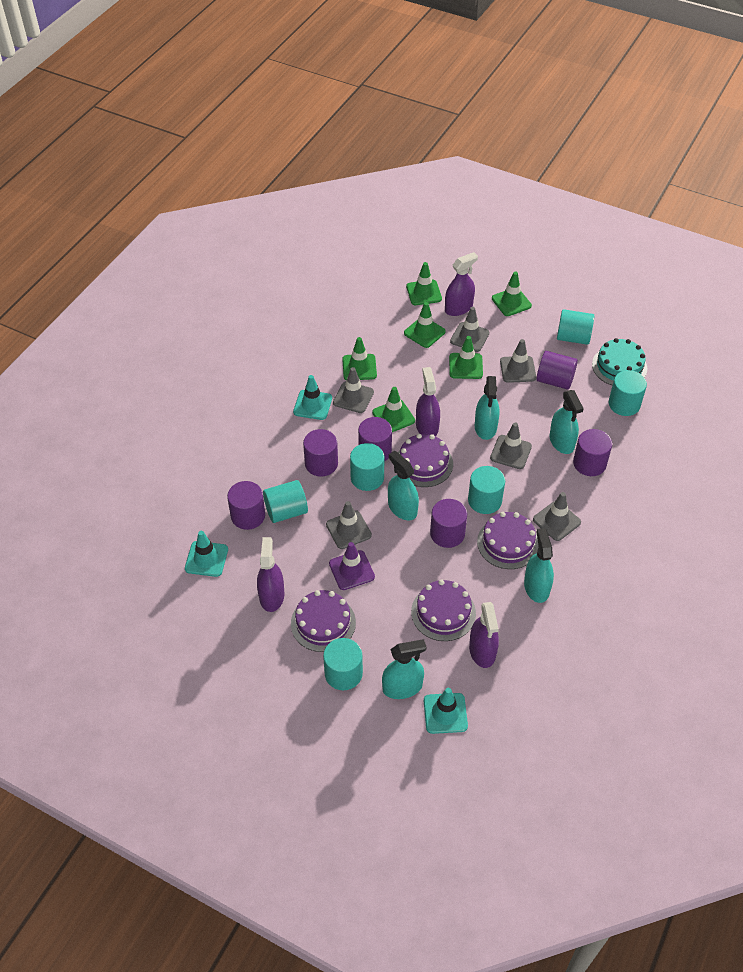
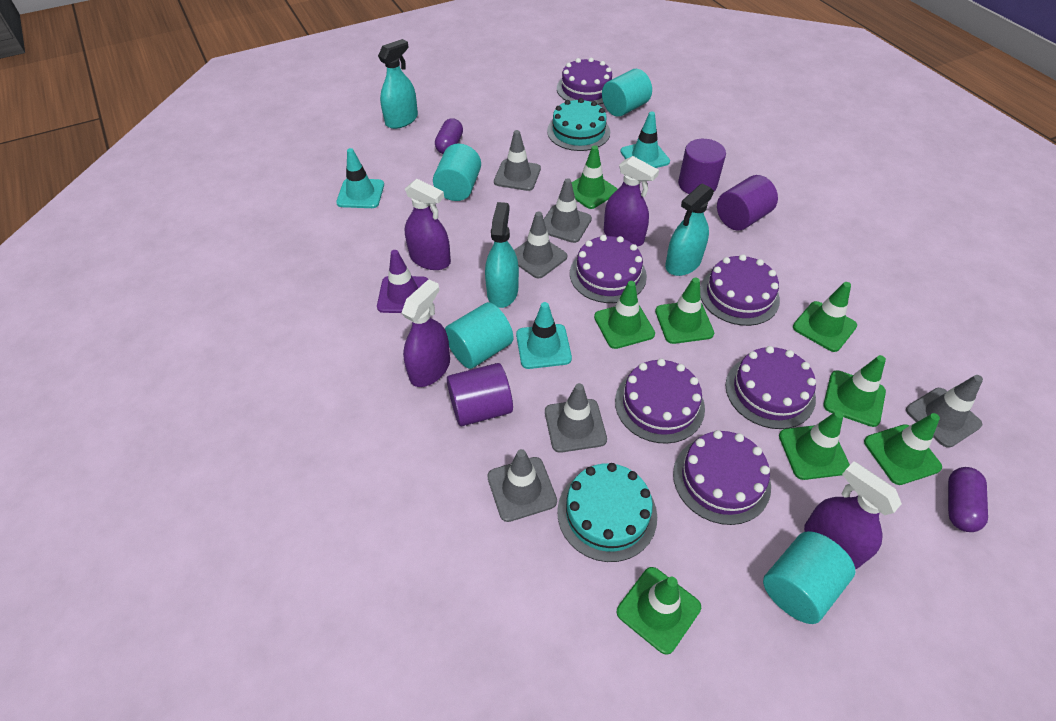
green traffic cone: [342,337,377,380] [372,387,415,432] [404,302,446,348] [406,262,442,305] [449,336,483,379] [492,272,532,316] = 6 -> [572,145,618,209] [594,281,655,349] [617,567,701,655] [655,277,714,344] [779,411,850,480] [793,282,857,352] [823,355,886,427] [864,413,942,485] = 8
purple cake: [291,590,356,652] [398,434,453,487] [411,580,476,641] [477,512,539,569] = 4 -> [557,58,612,105] [570,235,647,303] [615,359,705,444] [673,430,771,525] [700,254,780,326] [726,346,816,429] = 6
purple capsule: none = 0 -> [435,118,463,154] [948,467,988,532] = 2
purple cylinder: [227,481,265,530] [303,429,338,477] [358,417,392,462] [430,499,467,548] [536,351,578,390] [573,429,612,476] = 6 -> [447,363,513,426] [678,139,726,194] [717,175,778,231] = 3
turquoise cake: [592,338,647,385] = 1 -> [547,98,610,151] [557,463,657,562] = 2
turquoise cylinder: [263,480,308,523] [323,638,363,690] [350,443,384,491] [468,466,505,514] [557,309,594,345] [609,370,647,416] = 6 -> [433,144,481,201] [445,302,514,369] [602,69,652,117] [763,531,855,624] = 4
turquoise spray bottle: [382,639,426,699] [388,451,419,520] [475,376,499,440] [524,528,554,603] [550,390,584,454] = 5 -> [378,39,418,129] [485,202,519,308] [665,183,714,276] = 3

